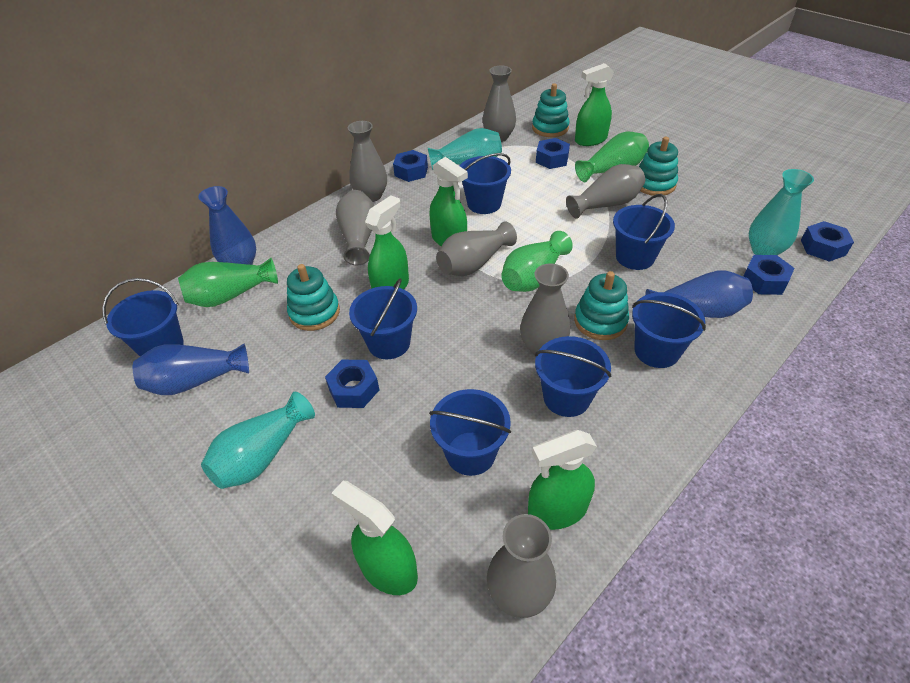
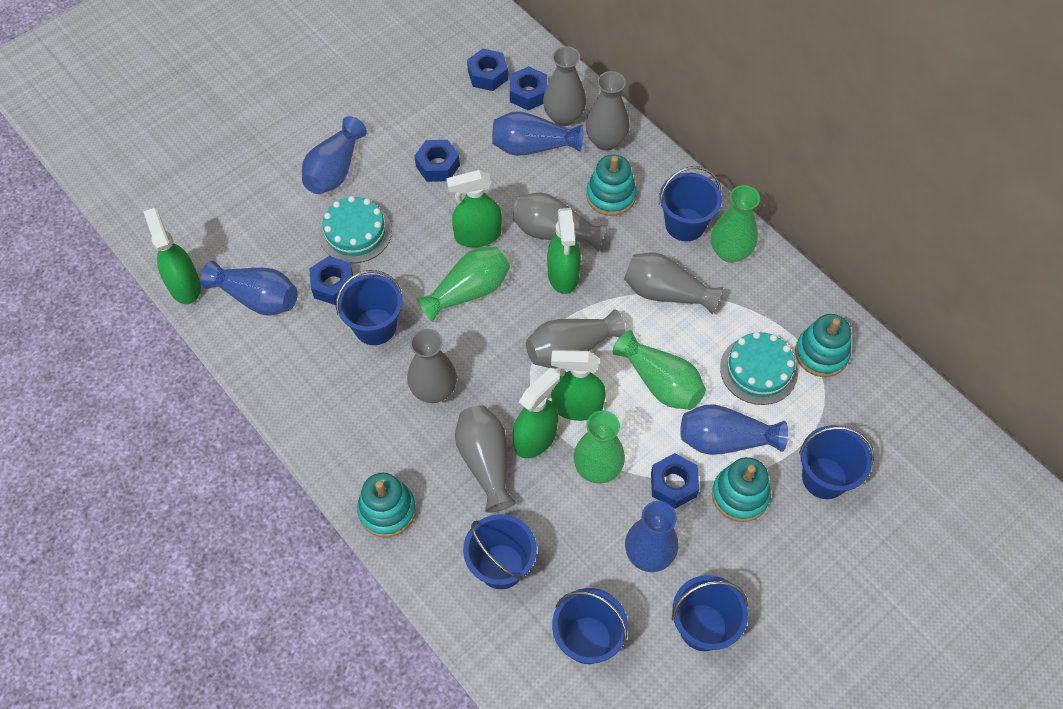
blue bucket: [102,278,184,356] [349,278,417,359] [429,389,511,476] [460,153,511,214] [535,336,611,417] [613,194,675,270] [632,292,706,368] = 7 -> [336,270,403,345] [463,514,537,589] [552,588,628,664] [659,166,722,241] [672,575,748,651] [799,426,874,499] = 6
blue vase: [133,343,249,395] [198,186,256,265] [645,271,753,318] = 3 -> [201,261,298,316] [302,116,367,194] [492,111,583,156] [625,501,678,572] [680,404,788,455] = 5
green vase: [178,258,278,307] [501,231,573,292] [575,132,649,182] = 3 -> [416,247,510,322] [574,411,625,483] [613,330,706,410] [711,185,760,263] = 4
turquoise cake: none = 0 -> [319,196,392,263] [720,332,798,405] = 2
turquoise vase: [201,392,315,489] [428,128,502,170] [749,169,814,255] = 3 -> none = 0

